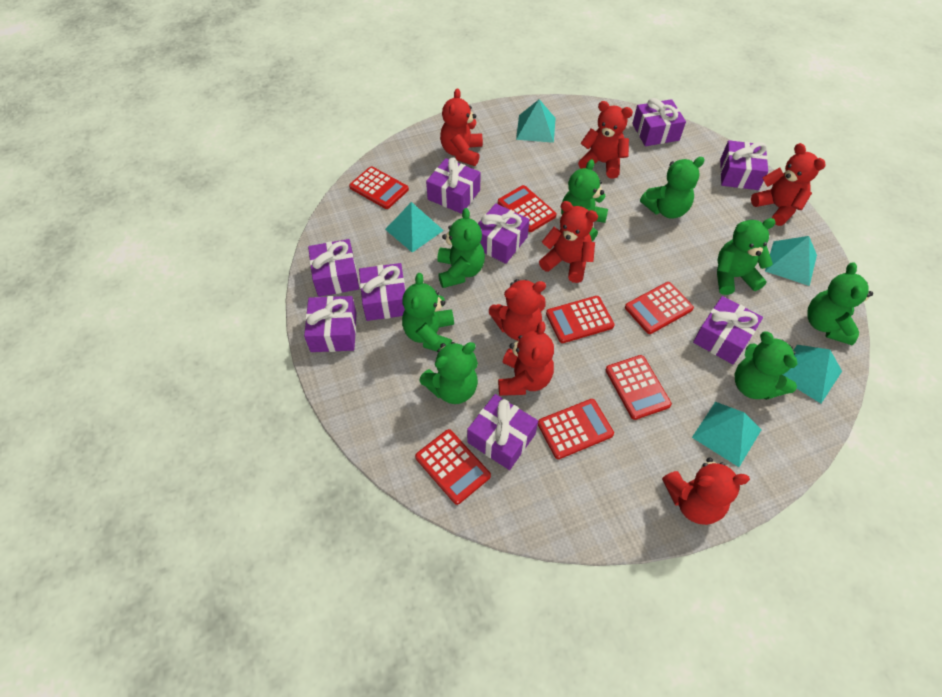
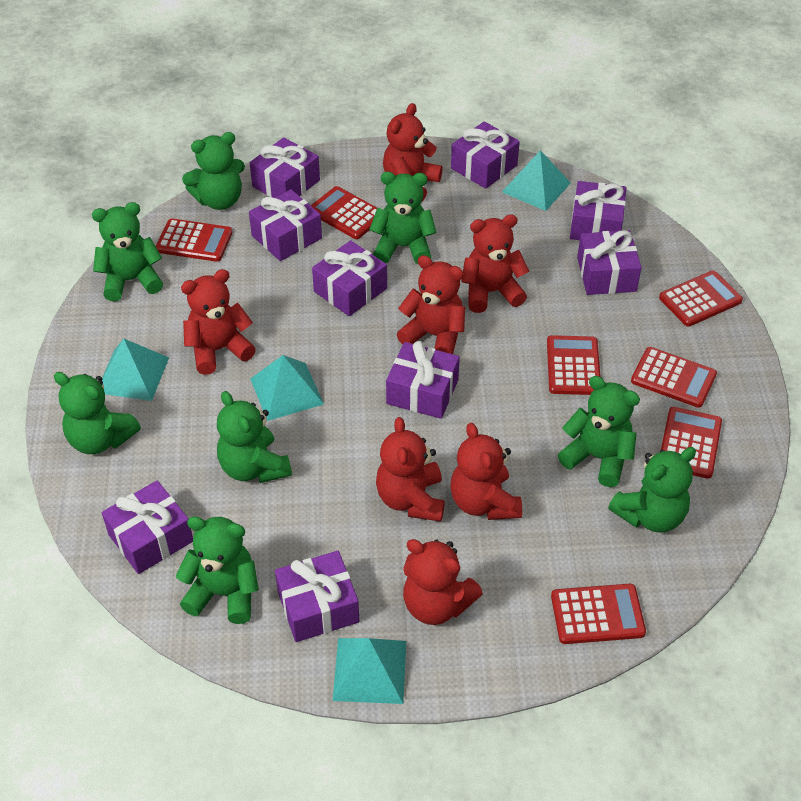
turquoise pyramid: [385,202,444,252] [516,99,556,143] [692,402,762,467] [765,236,817,286] [782,345,842,403] = 5 -> [102,339,169,401] [250,355,324,421] [333,638,406,704] [502,150,571,211] = 4

